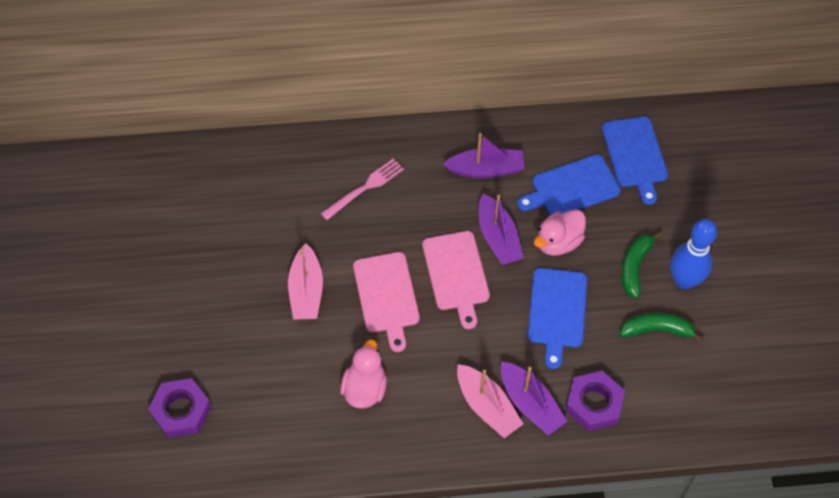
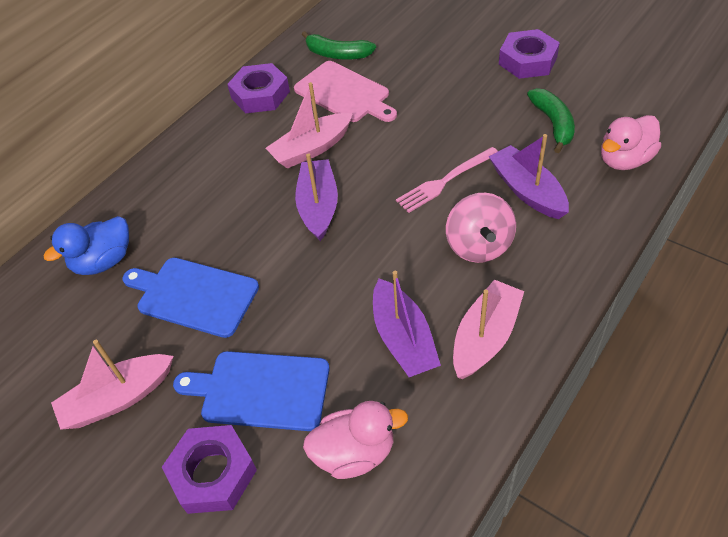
blue bowling pin: [670,219,717,290] = 1 -> none = 0
blue cutting board: [517,154,621,216] [528,268,587,369] [602,116,668,205] = 3 -> [122,258,259,338] [173,351,330,431] = 2
blue duck: none = 0 -> [44,216,129,275] = 1
pink boat: [288,243,323,320] [457,364,523,438] = 2 -> [51,340,174,430] [266,82,353,169] [453,280,524,379] = 3
pink cutting board: [353,252,420,352] [422,231,490,329] = 2 -> [294,61,397,122] = 1
pink spinning top: none = 0 -> [446,193,516,263] = 1
purple nut: [148,378,212,438] [566,371,625,431] = 2 -> [162,425,257,514] [227,63,290,113] [499,29,560,79] = 3

